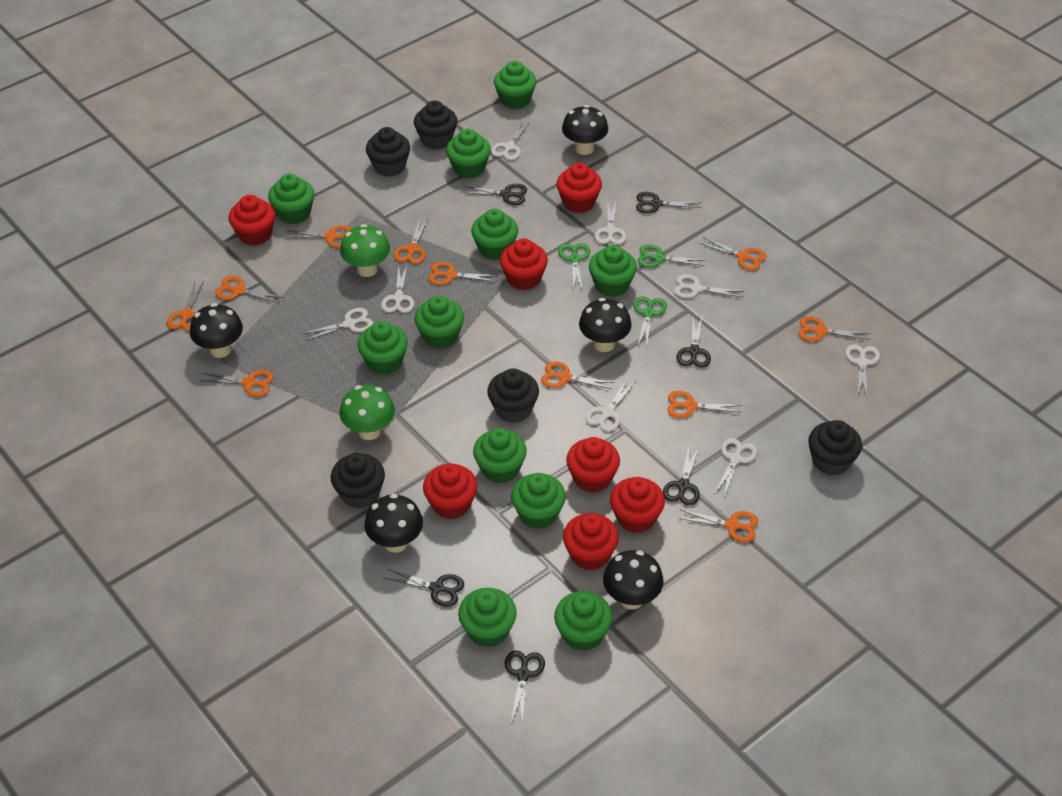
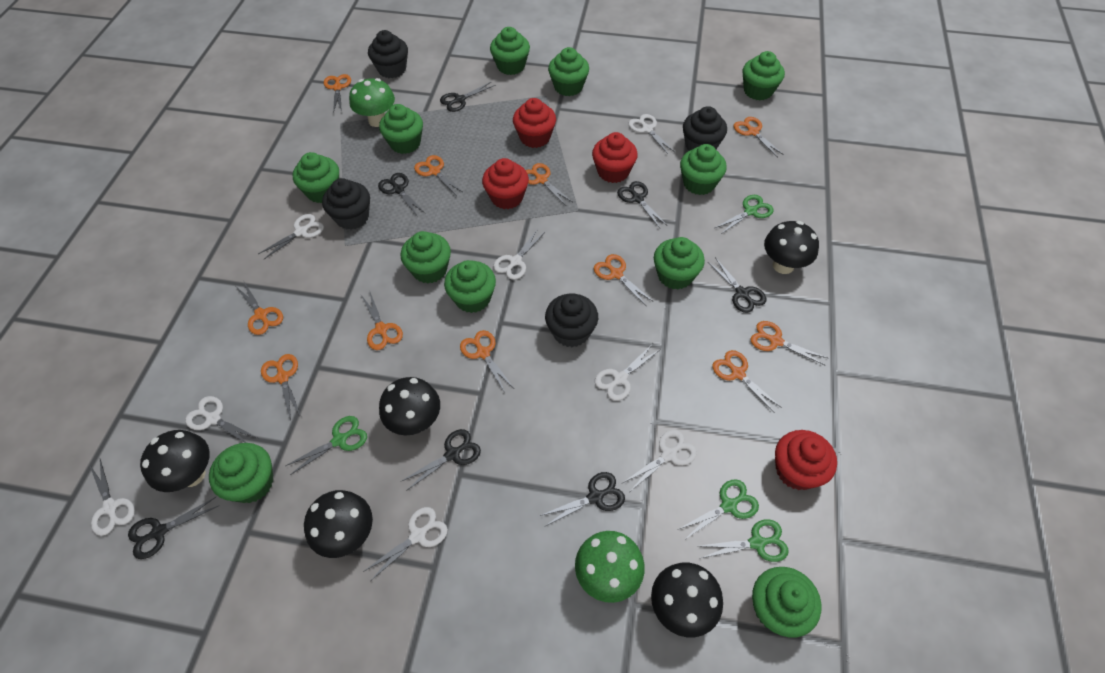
black cupcake: [331,453,385,509] [366,127,410,177] [414,100,457,150] [487,368,539,423] [808,420,862,476] = 5 -> [322,178,370,230] [368,30,408,78] [545,294,598,347] [683,106,727,151] = 4
black scissors: [385,569,464,607] [462,184,527,205] [505,650,545,725] [636,192,701,213] [663,447,700,506] [677,318,711,368] = 6 -> [128,497,218,559] [378,173,425,217] [400,429,481,491] [440,82,495,112] [540,472,625,527] [617,181,668,228] [708,257,766,313] = 7
green scissors: [558,243,590,290] [634,296,667,345] [637,245,706,268] = 3 -> [286,416,367,475] [677,479,759,539] [700,519,788,562] [715,195,773,234] = 4
red cupcake: [229,195,275,246] [423,463,477,519] [500,238,548,291] [556,163,602,213] [563,513,619,570] [566,437,620,493] [610,477,665,533] = 7 -> [482,158,529,209] [513,98,556,148] [592,132,638,183] [775,430,837,490] = 4

